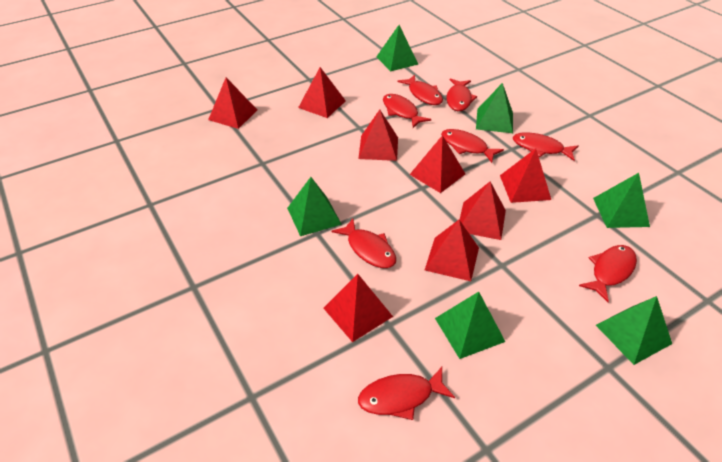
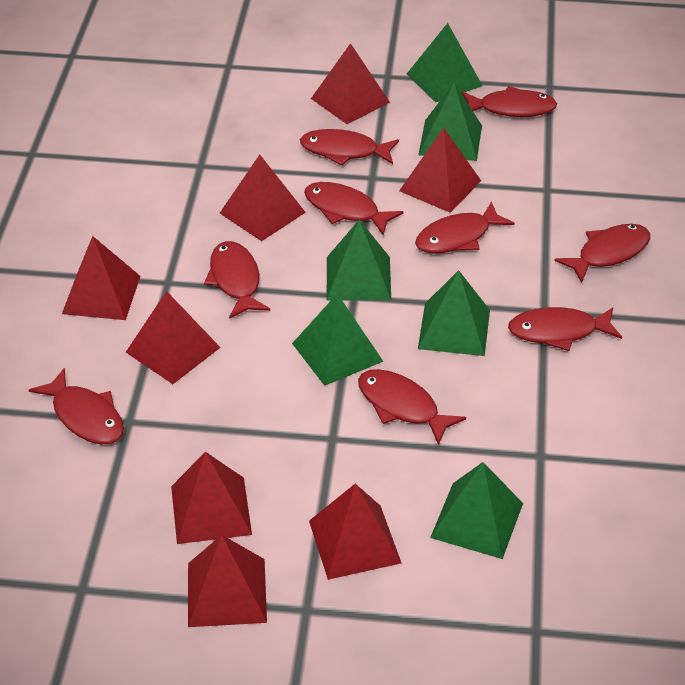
red fish: [332,218,396,268] [358,367,455,420] [383,94,431,128] [397,75,443,105] [441,129,504,163] [446,78,477,111] [513,132,578,161] [579,245,637,302] = 8 -> [29,368,124,444] [204,241,270,319] [300,129,399,165] [304,182,403,235] [358,369,466,445] [415,201,515,253] [462,86,557,117] [508,307,622,351] [554,224,650,283] = 9

